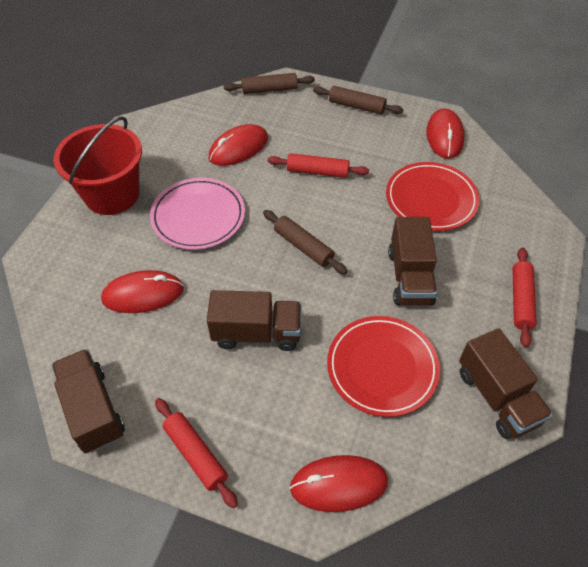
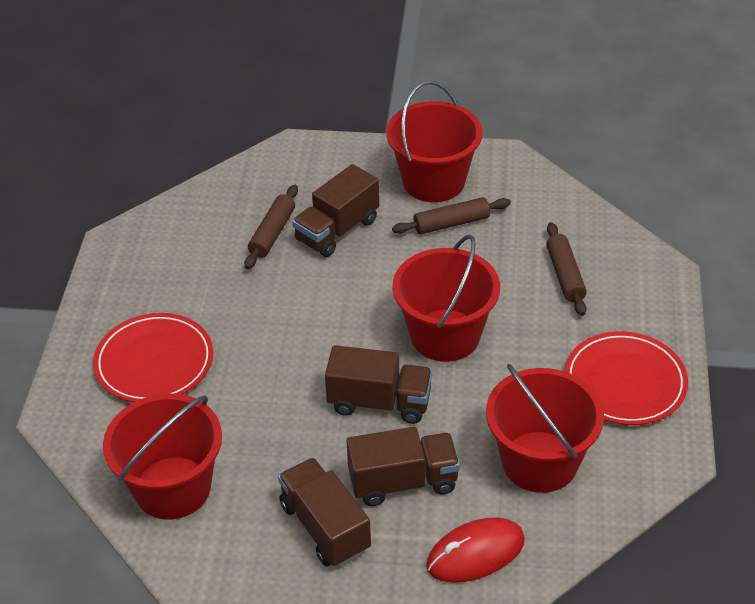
pink plate: [150,178,245,250] = 1 -> none = 0
red bucket: [54,116,142,215] = 1 -> [103,394,222,520] [386,80,482,202] [392,234,500,362] [486,364,604,493] = 4
red mouse: [101,270,184,313] [209,124,268,166] [290,455,388,512] [426,108,464,159] = 4 -> [426,517,525,583] = 1
red rolling pin: [155,398,238,508] [267,153,369,178] [512,247,537,348] = 3 -> none = 0

